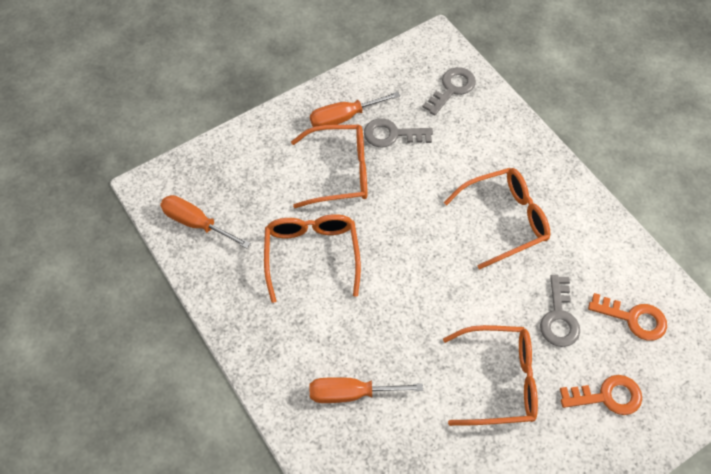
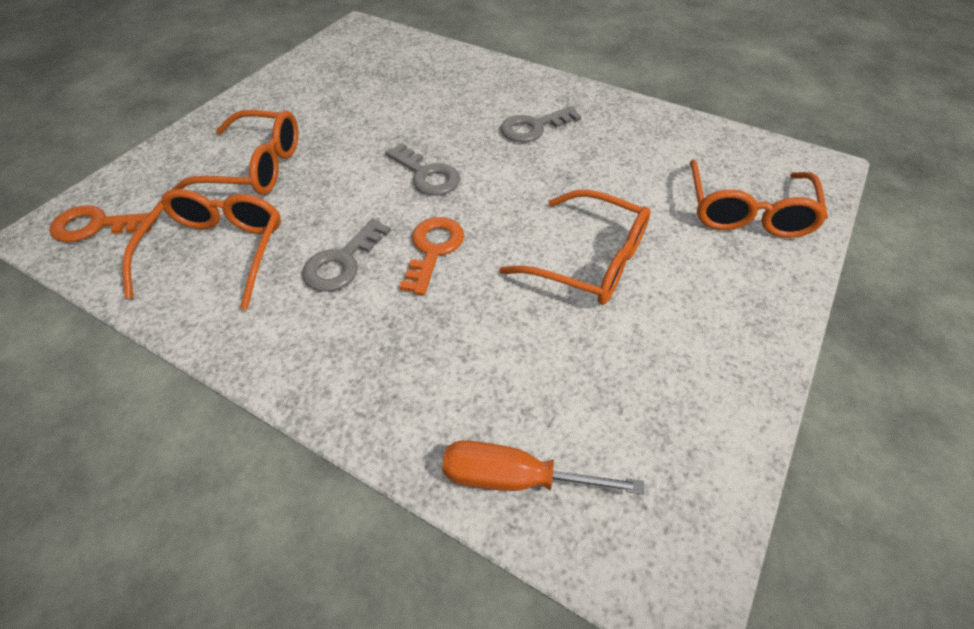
orange screwdriver: [160,195,250,248] [309,377,423,403] [310,92,400,127] = 3 -> [442,440,644,494] = 1

